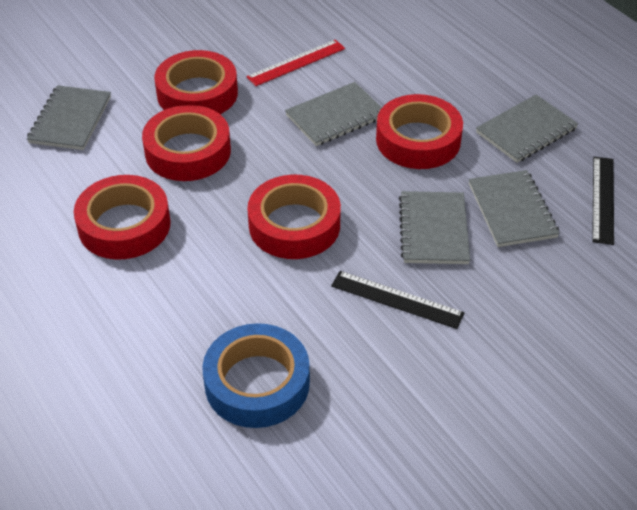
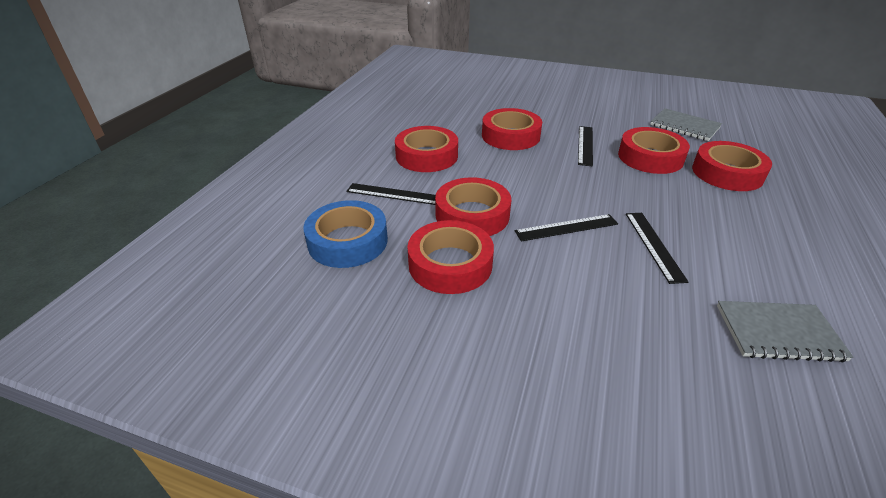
black ruler: [331,271,464,329] [592,157,614,245] = 2 -> [346,183,436,205] [515,214,618,242] [578,126,593,167] [626,213,688,284] = 4
grey notebook: [27,85,111,150] [285,82,382,146] [399,191,470,264] [469,170,560,247] [476,95,578,163] = 5 -> [650,108,722,141] [717,301,854,362] = 2
red ruler: [246,40,345,86] = 1 -> none = 0
red tape: [74,175,170,260] [142,105,231,181] [154,50,238,114] [247,175,341,259] [376,94,463,169] = 5 -> [395,126,458,172] [407,220,494,294] [435,177,511,236] [482,108,542,150] [618,127,690,174] [692,141,772,191] = 6

